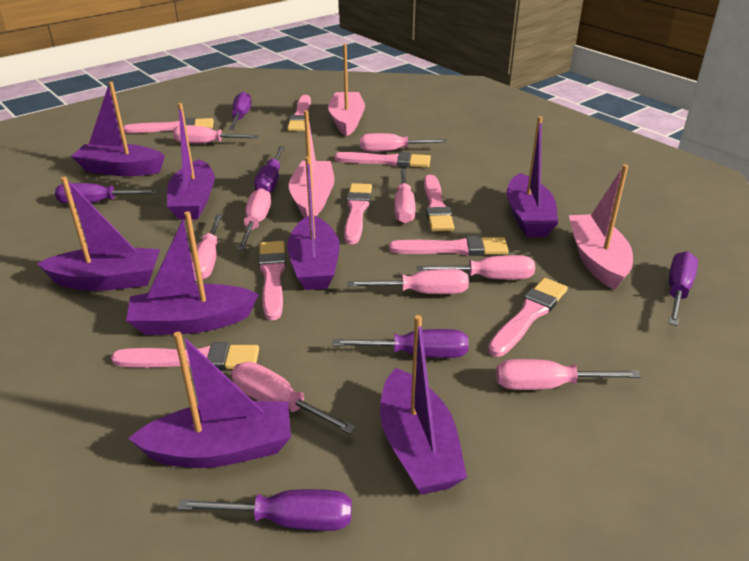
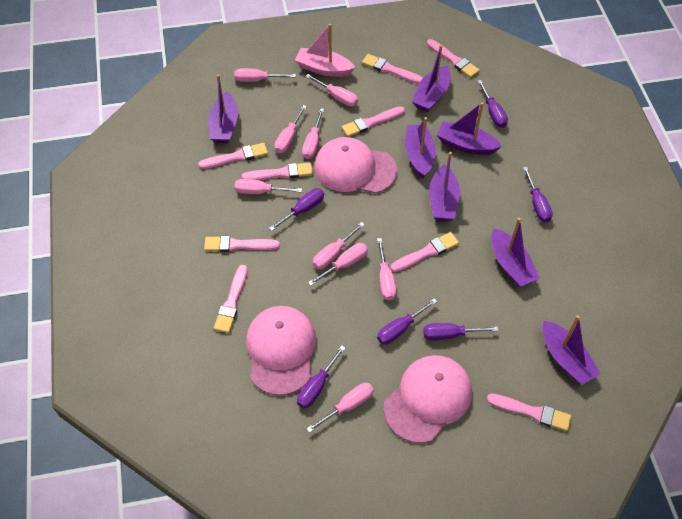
pink boat: [289,110,334,218] [328,44,365,136] [569,165,633,290] = 3 -> [295,24,355,77] = 1
pink cap: none = 0 -> [246,306,316,396] [314,137,397,193] [383,355,472,443] = 3
purple boat: [36,177,160,291] [71,82,165,176] [126,211,259,335] [128,332,291,468] [167,103,215,220] [287,156,340,290] [380,315,467,495] [506,116,558,237] = 8 -> [208,75,238,143] [405,117,436,178] [412,45,451,112] [429,152,460,221] [437,102,502,155] [491,218,540,287] [542,315,600,385] = 7

